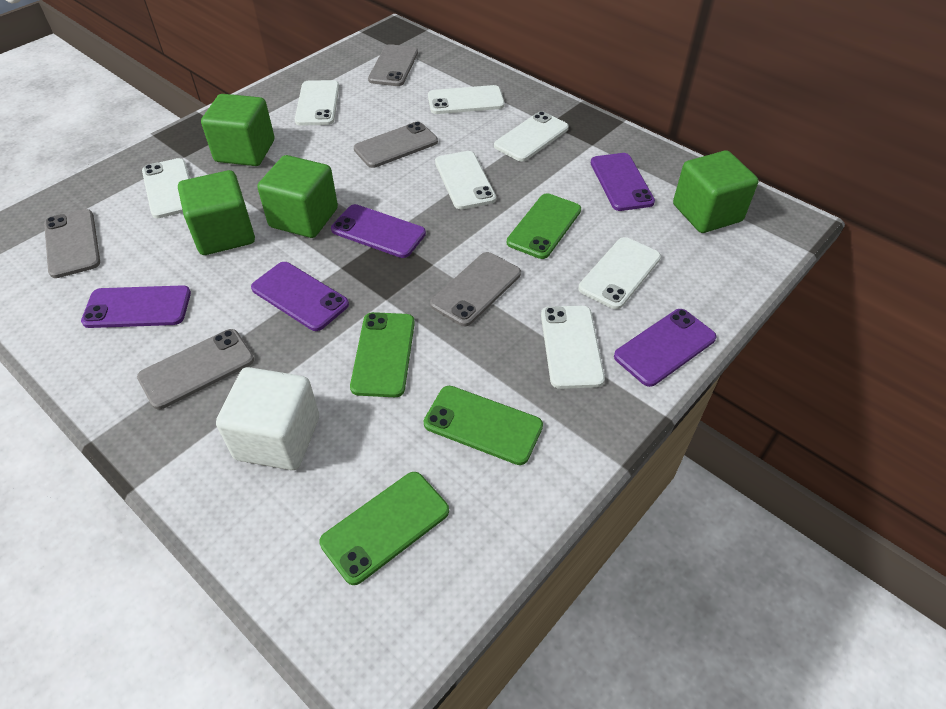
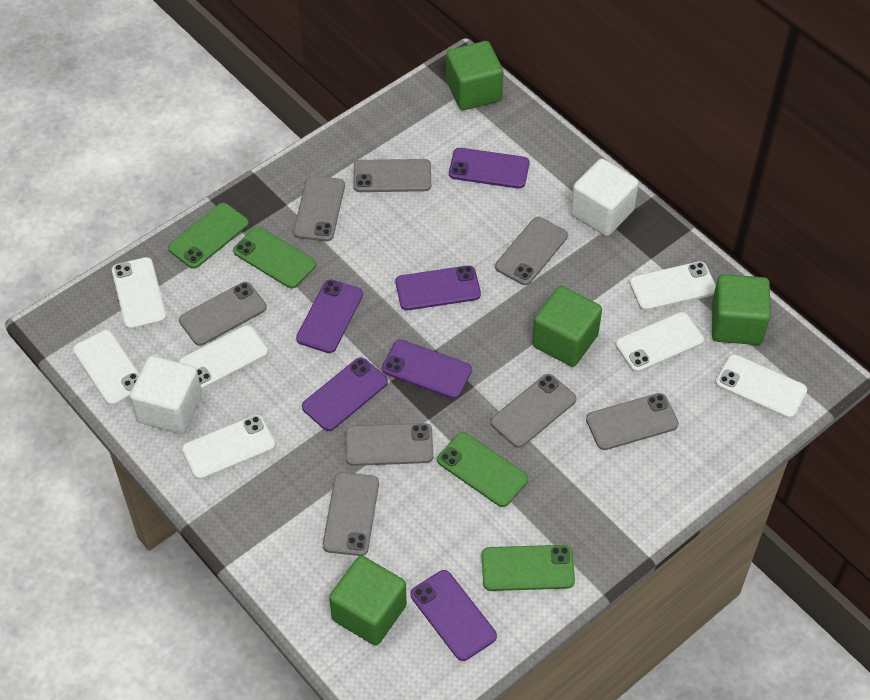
grey phone: [44,209,100,278] [137,329,254,409] [354,122,438,168] [368,44,418,86] [430,252,521,326] = 5 -> [179,282,267,346] [293,176,345,241] [323,472,379,556] [346,423,433,466] [353,159,431,192] [491,374,576,448] [495,217,568,285] [586,393,679,450] = 8
purple phone: [81,285,191,328] [251,262,349,331] [331,204,426,258] [591,153,655,211] [614,309,717,387] = 5 -> [296,279,363,353] [302,357,388,431] [382,340,472,399] [396,265,481,310] [411,570,497,661] [449,148,530,189] = 6
white cube: [216,367,319,470] = 1 -> [130,356,202,434] [571,159,639,236] = 2

